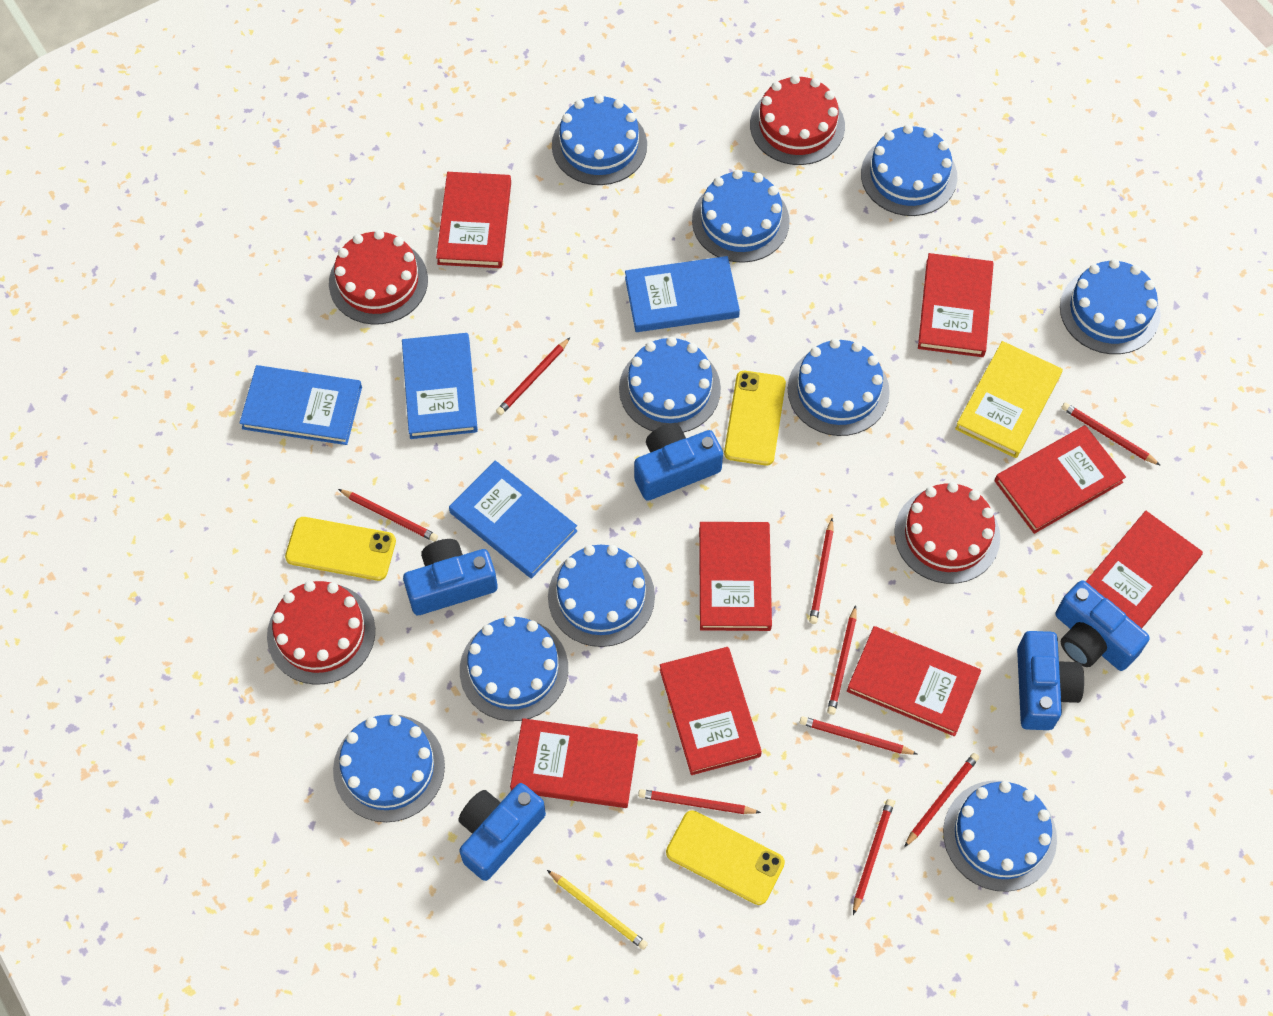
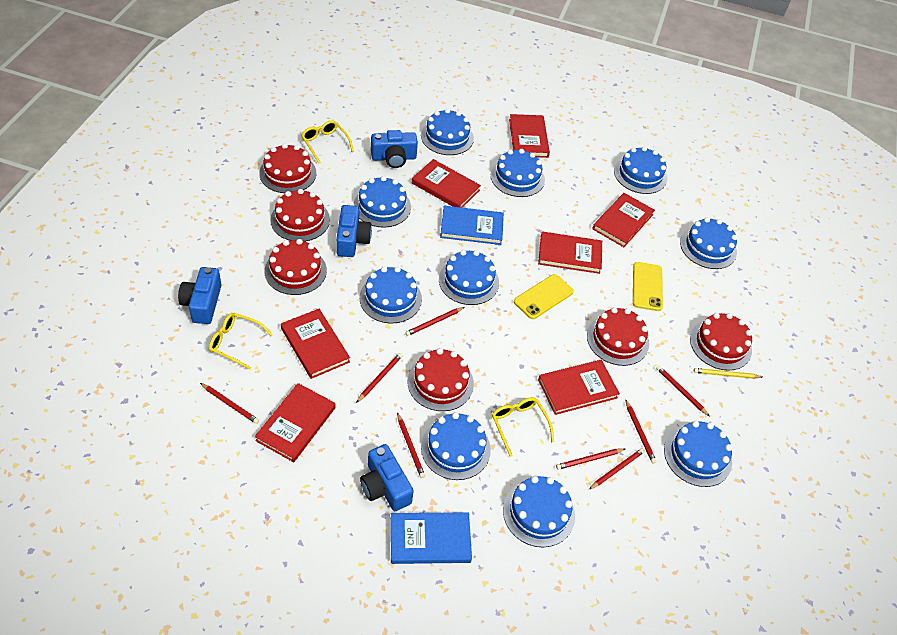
blue book: [240,365,362,445] [402,333,478,439] [449,460,577,579] [625,256,740,332] = 4 -> [390,513,472,564] [440,206,504,245] = 2
blue camera: [403,539,498,615] [458,783,546,881] [634,424,723,501] [1017,631,1084,730] [1055,580,1150,671] = 5 -> [178,267,222,324] [336,205,372,257] [360,444,414,511] [371,130,418,168] = 4
red book: [436,172,511,268] [510,718,638,808] [660,647,762,775] [699,522,772,631] [847,626,981,736] [918,253,994,357] [995,425,1126,534] [1085,511,1203,628] = 8 -> [255,383,336,462] [281,309,350,379] [412,159,481,208] [509,114,550,158] [538,232,602,274] [538,360,620,415] [592,193,655,247] = 7
red cake: [267,581,375,685] [329,230,428,325] [750,75,845,165] [894,482,1000,584] = 4 -> [259,143,316,193] [264,239,327,295] [270,189,330,241] [408,348,474,411] [587,307,649,366] [690,313,752,371] = 6
red pencil: [338,489,438,542] [496,338,570,415] [638,789,761,814] [800,716,917,755] [809,518,834,624] [827,605,857,715] [853,799,894,915] [904,753,979,847] [1061,403,1161,466] = 9 -> [200,383,259,424] [356,353,403,403] [397,412,425,478] [405,307,464,336] [556,448,625,470] [589,448,645,489] [626,400,657,464] [656,366,710,416] = 8
yellow book: [955,341,1063,458] = 1 -> none = 0
yellow glasses: none = 0 -> [209,313,273,370] [301,120,354,164] [492,397,554,457] = 3
yellow phone: [285,517,396,581] [666,810,785,905] [724,371,786,466] = 3 -> [514,274,573,319] [633,262,663,311] = 2

